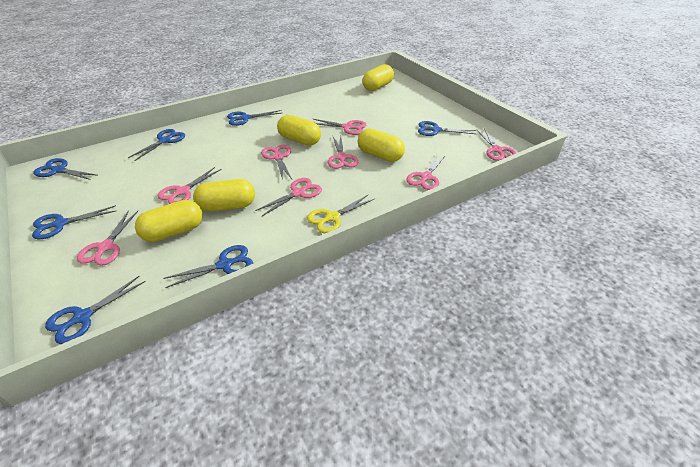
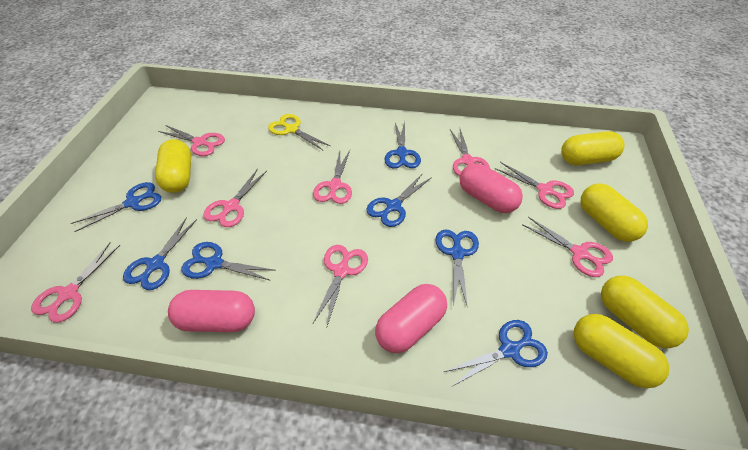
pink capsule: none = 0 -> [168,290,255,332] [375,284,447,353] [460,163,523,213] = 3

